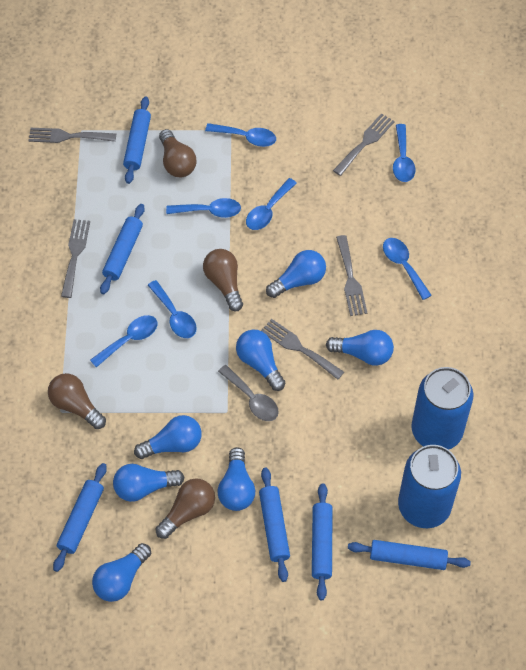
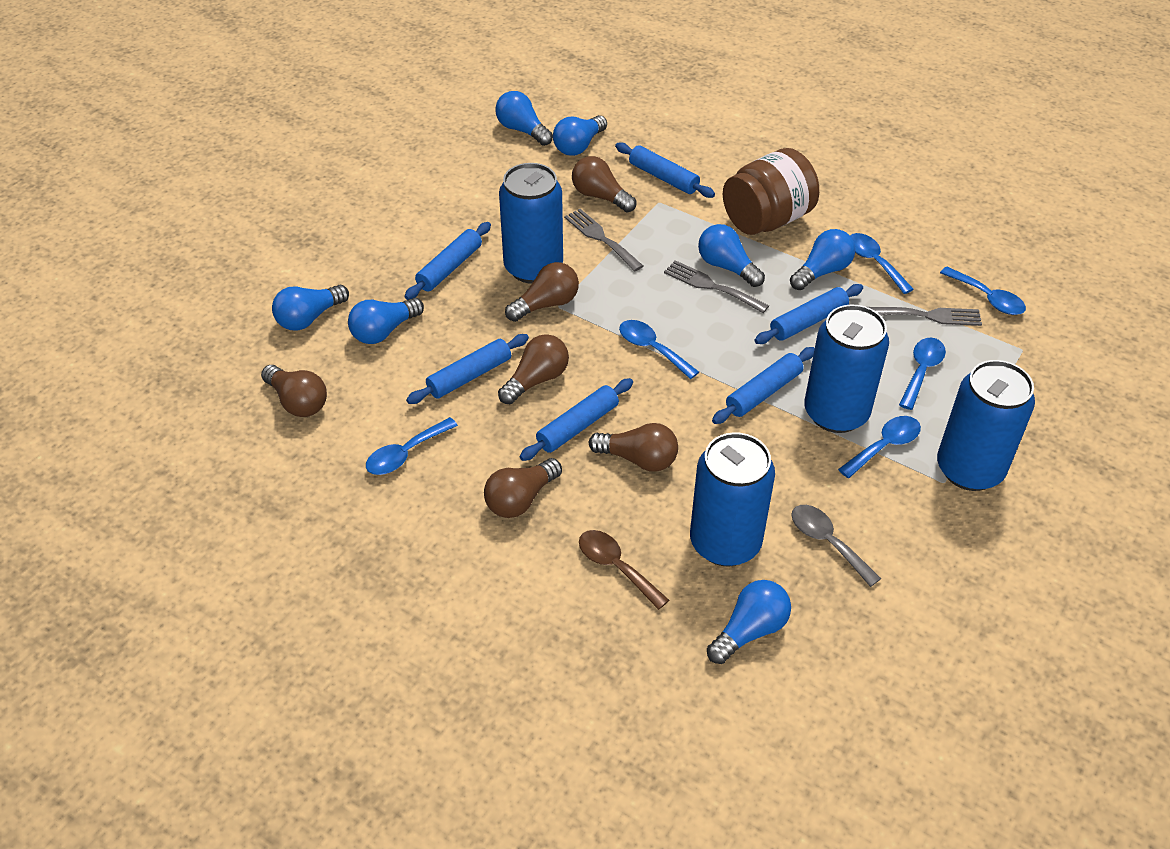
blue can: [398,445,461,528] [412,367,473,450] = 2 -> [499,163,563,284] [690,432,775,566] [804,304,889,433] [937,360,1035,491] = 4
blue spoon: [90,315,158,367] [148,280,197,338] [166,198,241,218] [205,123,276,147] [246,178,297,230] [383,238,432,300] [393,124,416,182] = 7 -> [366,417,458,475] [619,320,699,379] [838,416,921,478] [850,233,914,294] [899,338,946,410] [940,267,1026,315] = 6
brown jar: none = 0 -> [723,148,819,235] = 1
brown light bulb: [48,373,106,429] [155,478,215,539] [159,129,196,177] [203,249,243,311] = 4 -> [261,365,327,417] [484,458,562,518] [498,334,569,404] [505,262,579,322] [572,156,636,212] [589,423,678,472] = 6
brown spoon: none = 0 -> [579,530,669,610] = 1
grey fork: [28,128,116,143] [61,219,90,298] [261,319,344,380] [333,113,395,176] [336,235,367,316] = 5 -> [564,209,643,271] [664,260,769,313] [868,307,982,326] = 3

